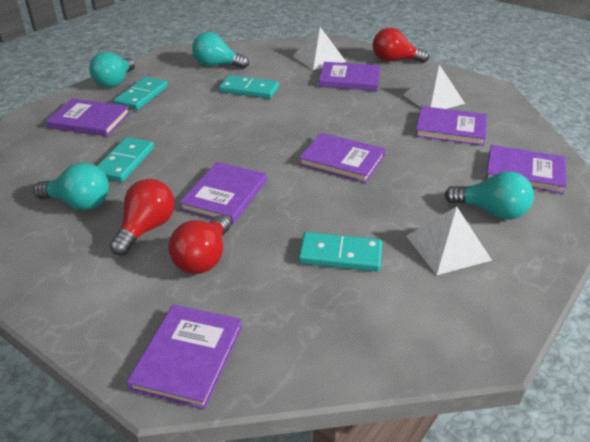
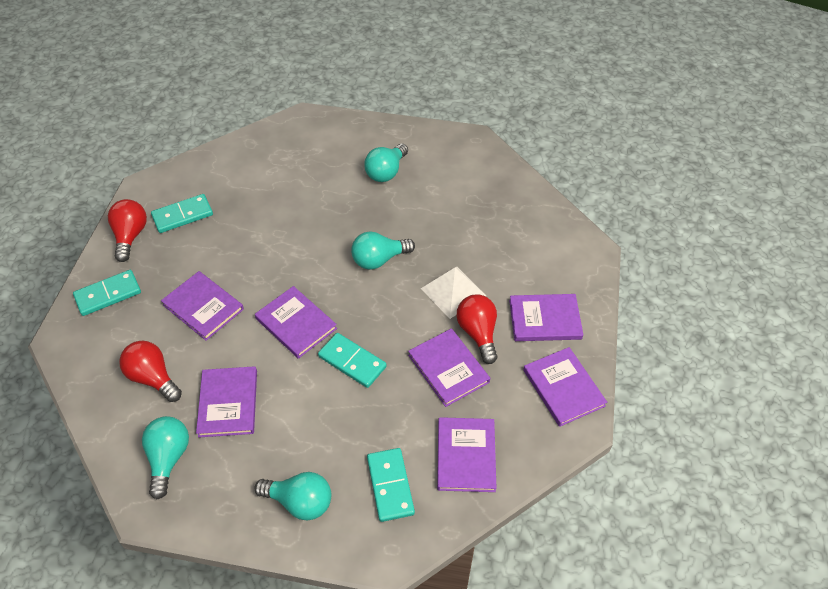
white pyramid: [293,27,346,70] [403,64,465,109] [406,206,492,275] = 3 -> [421,267,486,319] = 1

